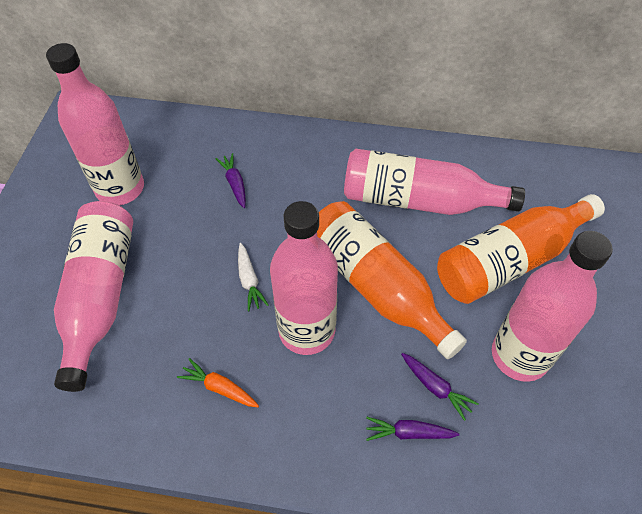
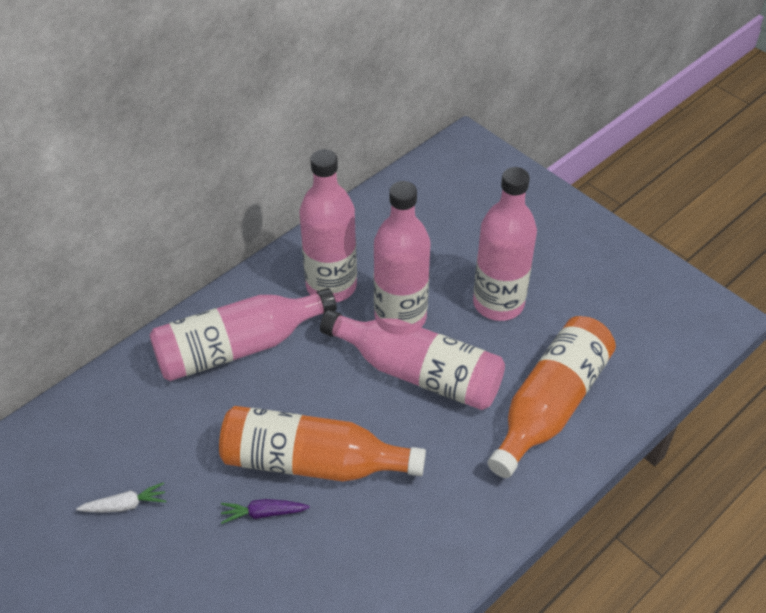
orange carrot: [177,358,259,407] = 1 -> none = 0
purple carrot: [215,153,246,208] [366,417,459,441] [401,353,479,421] = 3 -> [221,499,310,524] = 1

